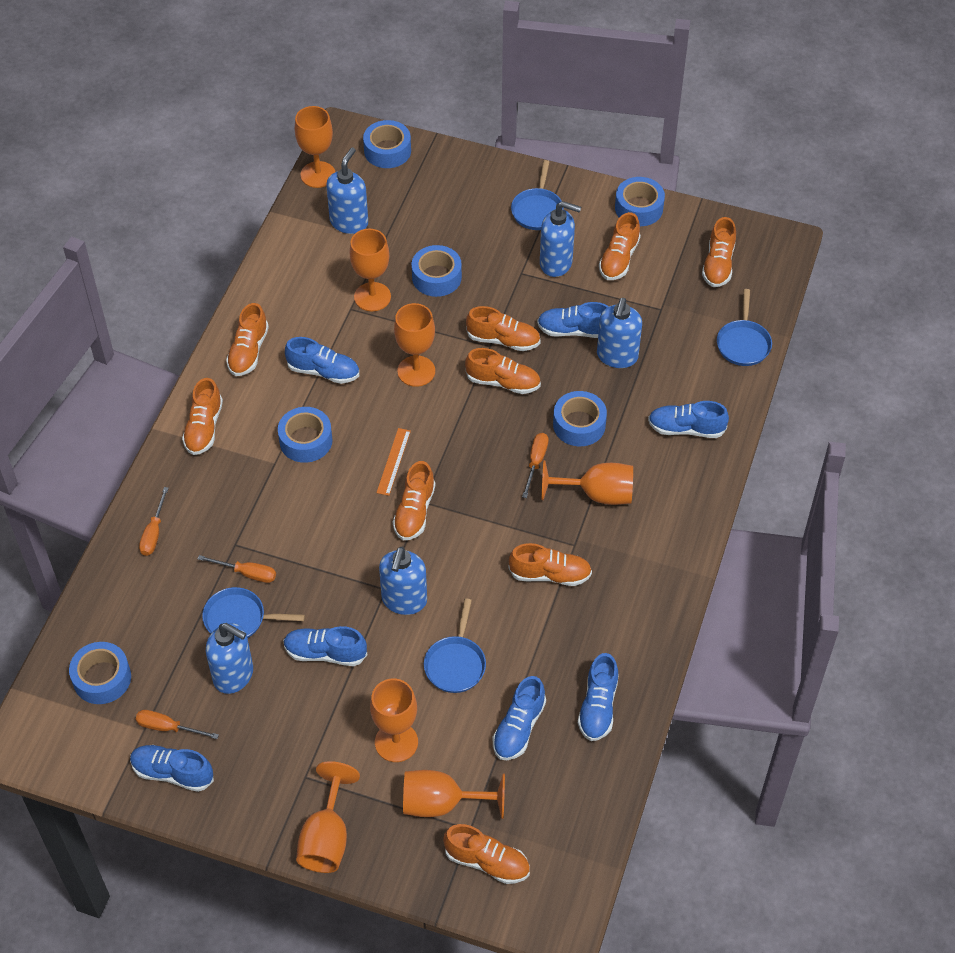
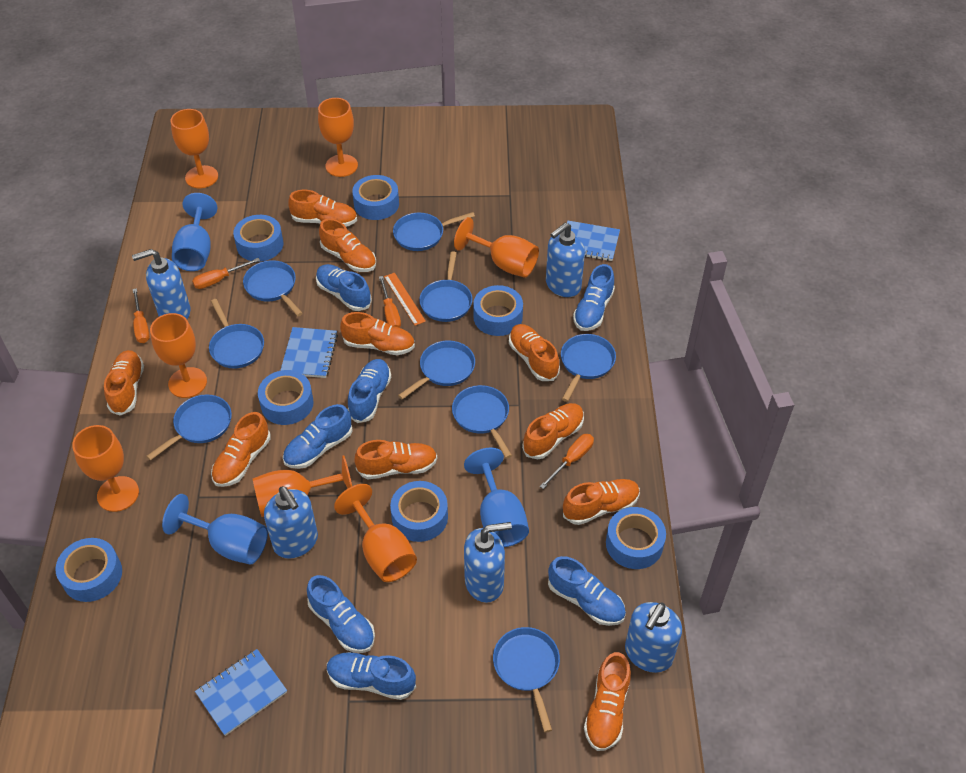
blue goblet: none = 0 -> [162,494,268,565] [172,193,217,271] [464,447,529,547] = 3
blue notebook: none = 0 -> [195,649,287,736] [280,327,338,378] [567,221,620,261] = 3
blue pan: [202,587,305,638] [424,599,486,693] [511,160,564,230] [717,289,772,366] = 4 -> [146,394,232,461] [209,299,264,369] [243,260,303,316] [393,212,475,251] [398,340,475,399] [419,251,472,322] [452,385,512,459] [493,627,560,733] [561,334,616,402] = 9
blue tape: [69,642,131,704] [278,407,333,463] [363,120,411,168] [412,245,462,297] [553,391,607,446] [615,177,665,226] = 6 -> [55,538,122,602] [233,215,284,262] [258,370,314,425] [352,175,399,220] [390,481,448,542] [473,285,523,336] [606,507,666,569] = 7
orange shoe: [182,378,223,455] [226,303,269,376] [393,461,435,540] [443,824,530,884] [465,348,541,394] [466,306,540,351] [509,543,592,586] [599,212,641,280] [702,217,736,287] = 9 -> [104,350,144,416] [211,412,271,487] [288,190,357,227] [319,219,376,272] [340,312,415,355] [354,440,437,479] [509,324,560,381] [522,403,584,459] [563,479,640,525] [584,652,631,751] = 10

